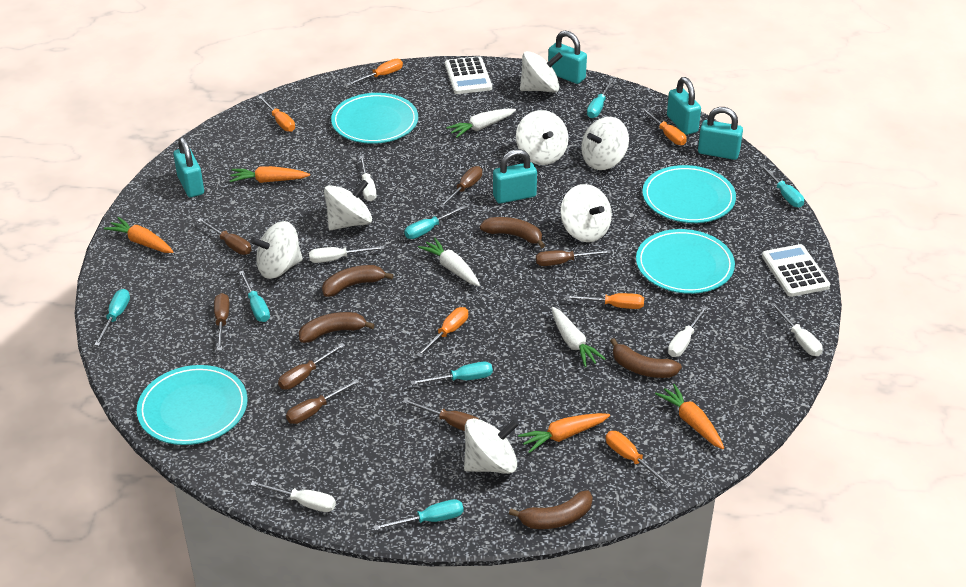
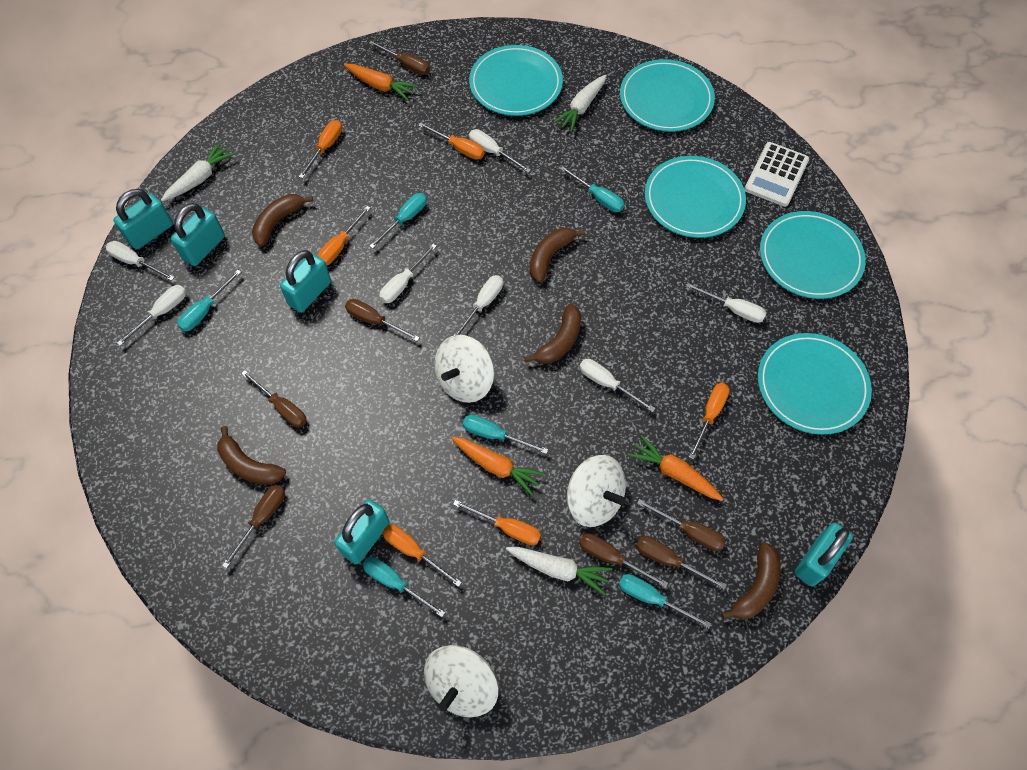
orange carrot: [104,217,174,253] [230,166,310,183] [518,413,610,453] [655,384,724,449] = 4 -> [344,64,418,101] [451,436,545,496] [628,435,723,501] = 3
turquoise plate: [137,365,248,445] [331,93,418,144] [636,229,735,294] [642,165,736,223] = 4 -> [469,45,563,116] [620,59,715,132] [645,156,746,238] [758,333,872,435] [760,211,866,299] = 5
turquoise screwdriver: [95,289,130,346] [239,271,270,322] [373,499,464,531] [404,205,467,239] [410,362,493,385] [587,80,614,118] [759,164,804,208] = 7 -> [177,270,241,332] [363,557,445,617] [369,193,427,249] [463,415,548,454] [560,166,625,212] [619,574,711,629] = 6
white calculator: [445,56,492,94] [762,244,830,297] = 2 -> [744,142,809,207] = 1
white screwdriver: [250,481,336,512] [309,246,385,263] [360,155,377,201] [668,306,708,357] [770,303,823,356] = 5 -> [106,241,175,281] [117,285,186,346] [379,244,437,303] [454,275,503,336] [469,129,531,173] [579,359,656,412] [686,283,766,323] = 7
white spinning top: [250,221,303,279] [324,180,372,230] [464,418,519,474] [516,110,568,165] [520,51,563,92] [560,184,612,242] [581,117,629,170] = 7 -> [424,645,498,717] [434,335,494,403] [567,455,626,527] = 3

